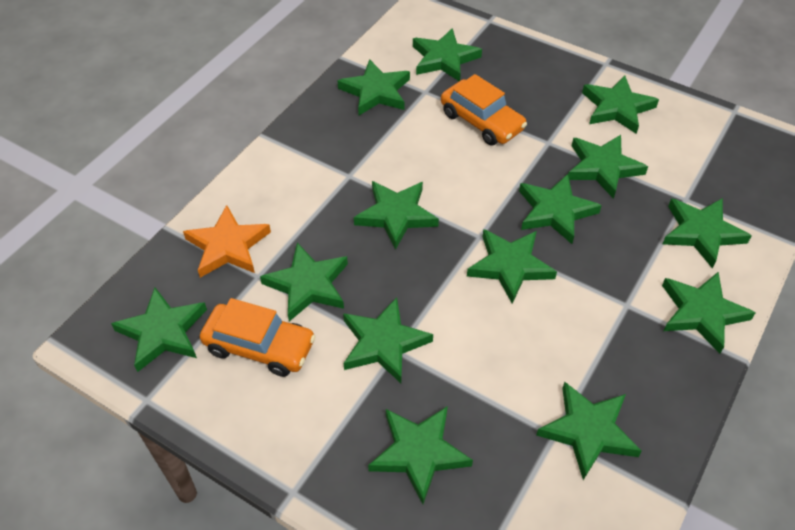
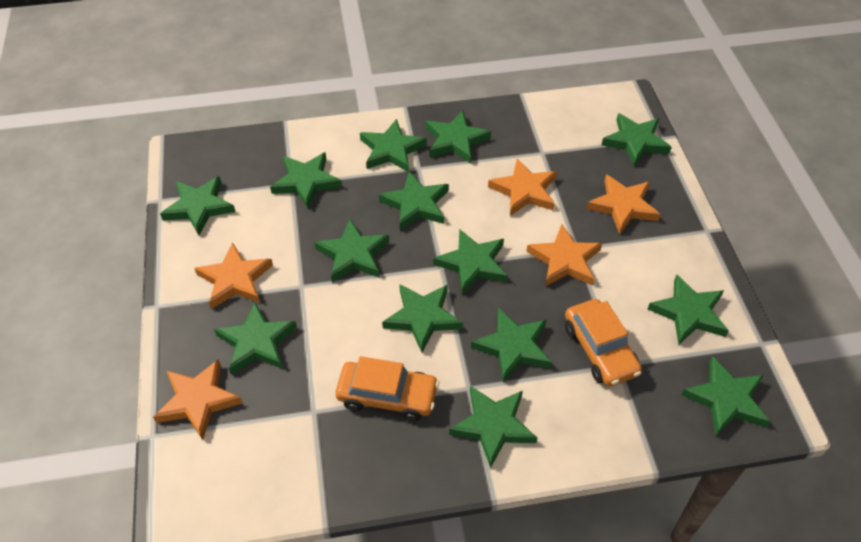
orange star: [183,205,271,278] = 1 -> [153,359,242,440] [194,242,273,309] [488,158,557,216] [527,224,602,287] [586,174,661,234] = 5

